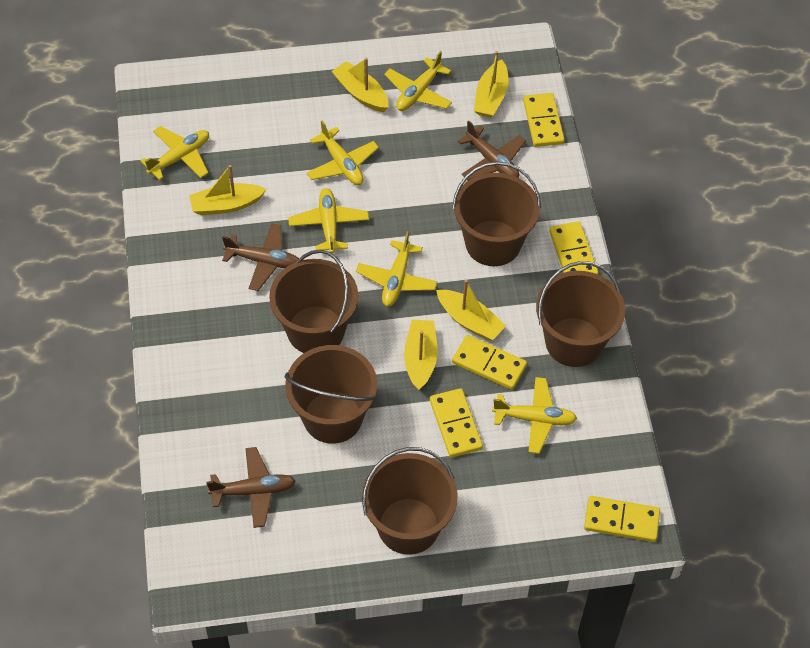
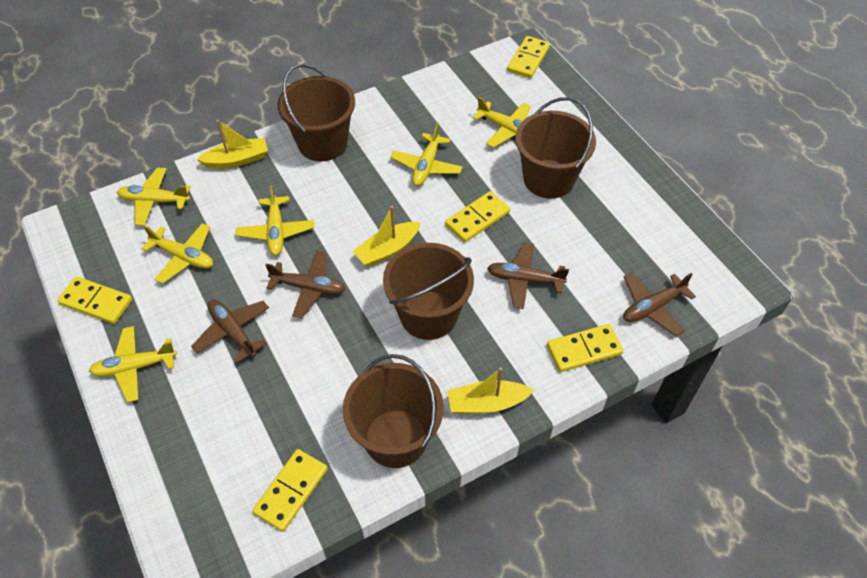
brown bucket: [269,250,358,353] [285,345,377,444] [362,447,458,555] [453,162,541,266] [536,261,625,367] = 5 -> [277,64,355,161] [343,354,444,468] [383,243,474,340] [516,97,596,199] = 4
brown plane: [206,447,296,528] [222,223,299,291] [458,120,526,181] = 3 -> [191,300,269,362] [266,251,346,318] [487,242,569,309] [623,272,696,336] = 4
yellow boat: [189,165,267,215] [331,58,389,112] [404,320,438,390] [436,280,506,341] [474,51,509,118] = 5 -> [196,120,268,169] [353,206,421,267] [447,367,534,414] = 3

